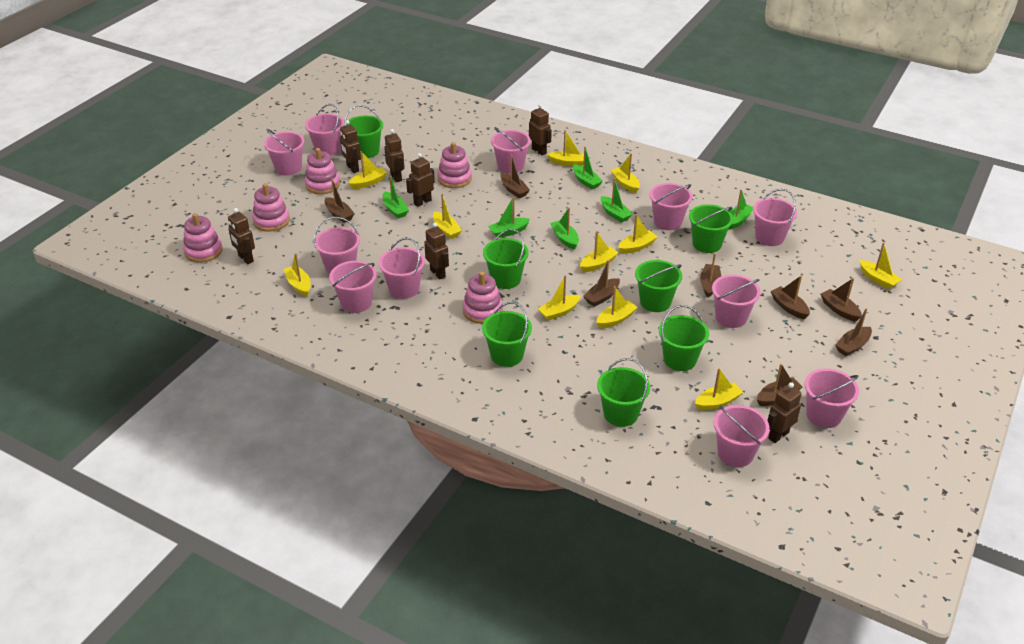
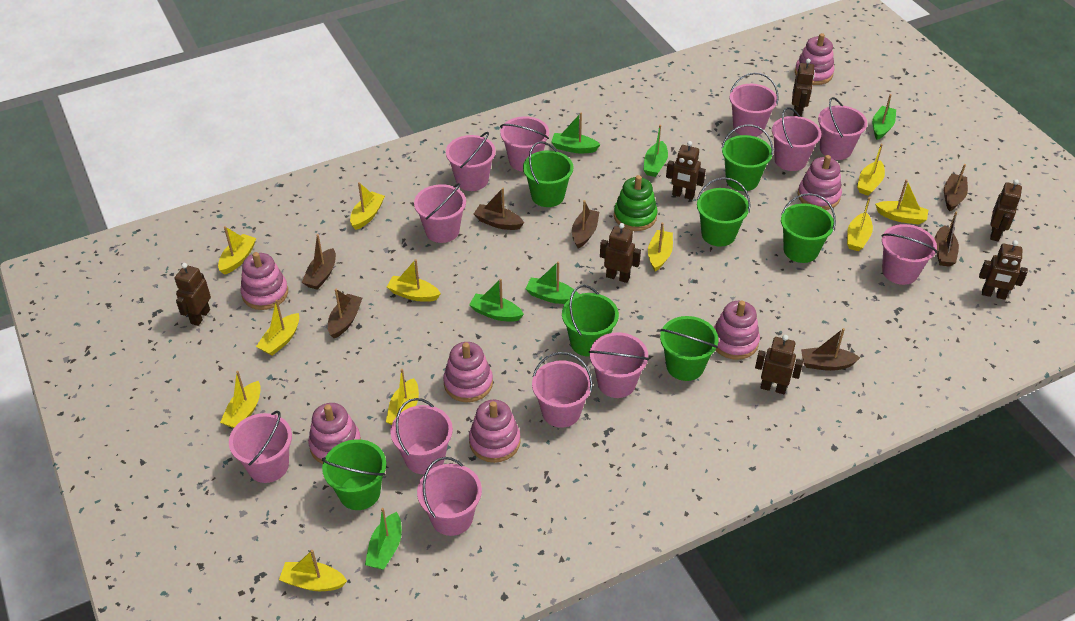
brown boat: [325,179,355,223] [501,155,530,198] [583,260,620,307] [700,253,721,297] [757,364,803,406] [770,275,810,319] [821,278,862,322] [835,308,872,356] = 8 -> [302,234,336,290] [328,289,362,339] [474,188,524,230] [572,200,599,248] [801,328,860,371] [934,212,959,267] [944,164,968,212] = 7
green stacking toy: none = 0 -> [614,175,658,231] = 1
pink bucket: [264,129,304,176] [305,104,344,156] [314,217,360,275] [329,261,377,313] [379,238,425,299] [491,127,531,174] [650,183,693,230] [712,275,760,328] [714,405,770,467] [753,189,797,246] [804,368,859,428] = 11 -> [229,411,292,483] [390,398,453,474] [414,183,466,243] [417,457,482,536] [446,132,496,191] [500,116,549,171] [532,352,593,428] [589,332,649,398] [730,72,779,137] [772,107,821,171] [818,97,867,160] [882,224,937,285] = 12
pink stacking toy: [183,213,223,263] [252,183,290,232] [305,148,340,194] [437,142,472,188] [463,272,503,324] = 5 -> [240,252,288,310] [308,403,361,464] [443,342,493,402] [469,400,521,463] [714,301,760,360] [795,33,834,85] [798,155,842,210] = 7

